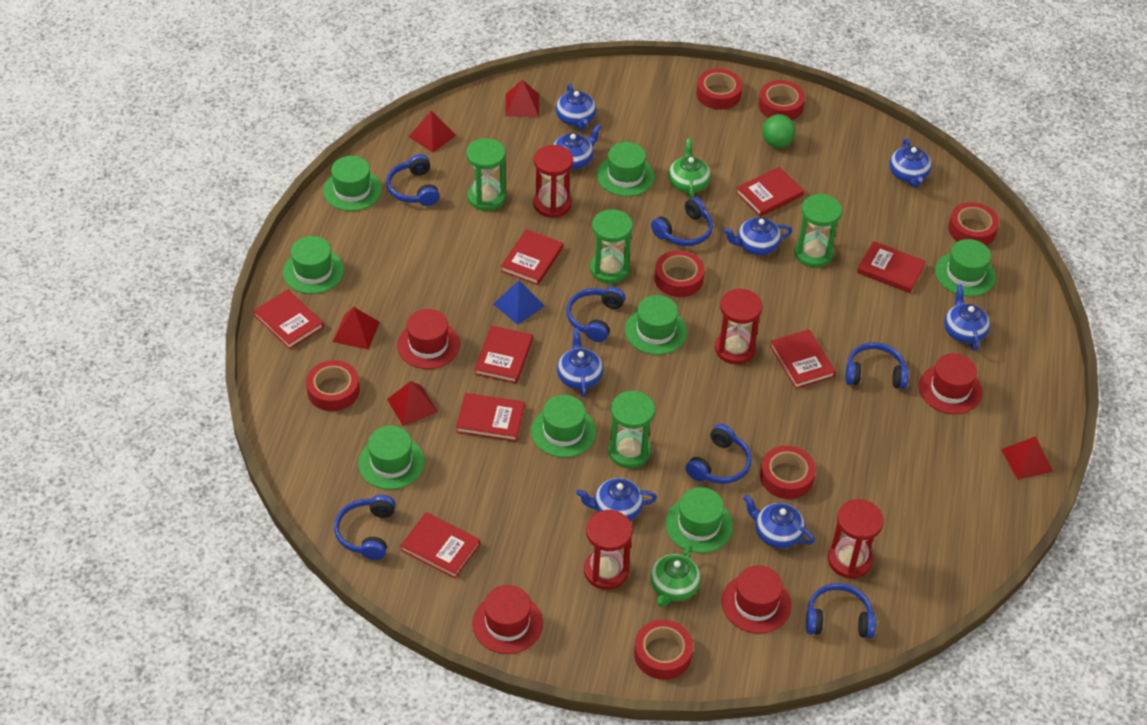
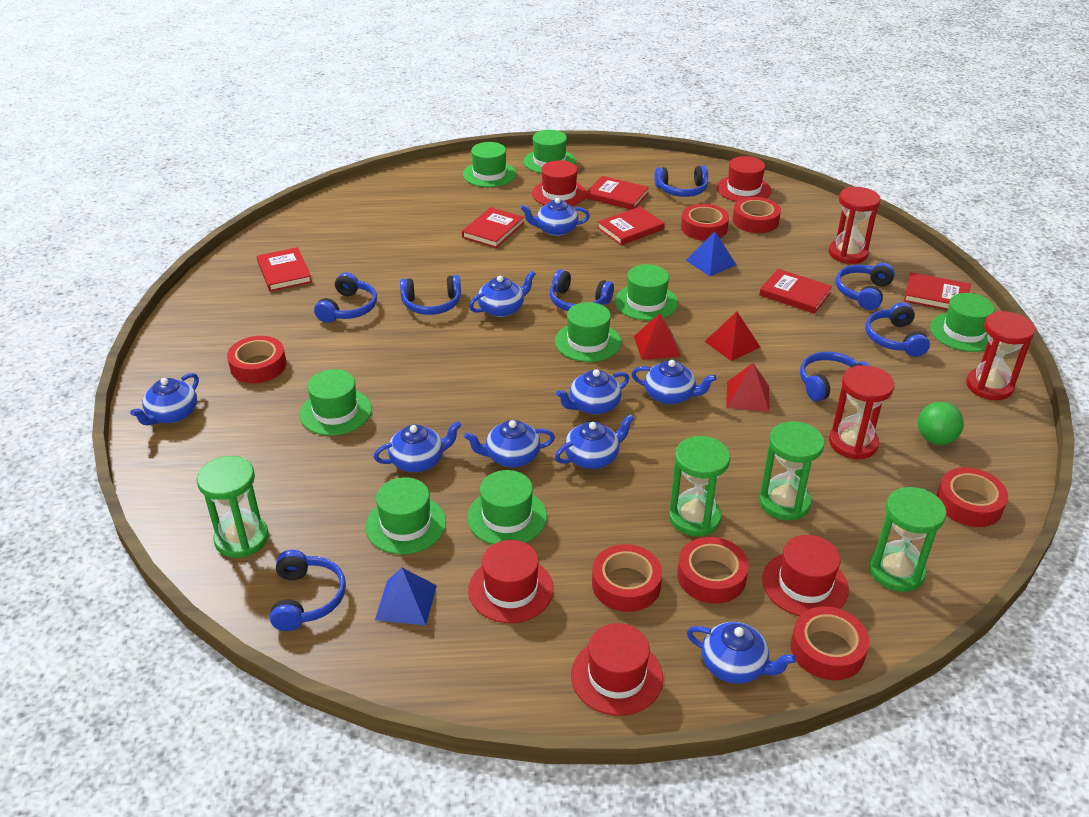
blue headphones: [334,495,396,560] [386,154,439,206] [566,287,625,342] [651,197,713,246] [686,424,752,484] [806,583,876,638] [845,342,909,389] = 7 -> [270,550,346,631] [314,272,377,323] [400,275,461,315] [550,270,614,311] [654,166,708,197] [800,352,871,401] [836,263,895,310] [865,302,930,357] = 8
blue pyramid: [493,280,545,325] = 1 -> [375,568,437,626] [686,231,736,276] = 2
blue teapot: [553,124,602,169] [556,84,597,130] [557,328,603,397] [576,478,657,521] [723,217,792,255] [743,495,815,548] [889,139,932,187] [944,284,990,350] = 8 -> [130,373,199,426] [374,421,461,472] [464,420,555,467] [469,271,536,317] [520,198,590,236] [555,414,634,469] [556,369,629,414] [631,360,717,404] [687,622,796,684] = 9
green teapot: [650,545,701,607] [668,138,711,199] = 2 -> none = 0
red book: [253,289,324,349] [400,512,480,578] [456,393,525,442] [474,326,533,384] [501,229,563,285] [736,167,804,217] [770,329,836,389] [857,241,926,293] = 8 -> [257,247,312,292] [462,207,524,248] [586,176,649,210] [597,206,665,245] [759,269,832,314] [904,272,971,310] = 6
red hat: [397,309,460,369] [472,585,543,654] [722,565,791,634] [919,353,983,414] = 4 -> [468,540,554,623] [532,160,586,206] [571,623,663,716] [717,156,772,202] [762,535,849,616] = 5
red hourglass: [533,145,573,218] [584,510,633,590] [715,288,763,364] [828,499,884,579] = 4 -> [829,187,881,264] [829,365,895,460] [966,311,1035,400] = 3
red pyramid: [333,307,380,349] [387,381,438,426] [409,111,456,153] [505,80,539,117] [1001,436,1053,480] = 5 -> [634,313,681,360] [704,312,760,361] [726,363,769,412] = 3

